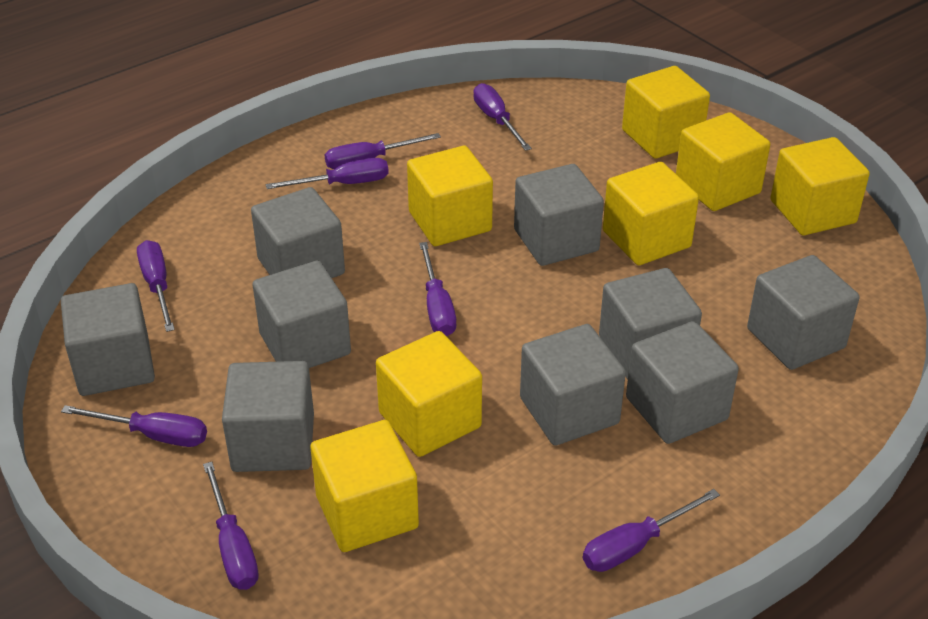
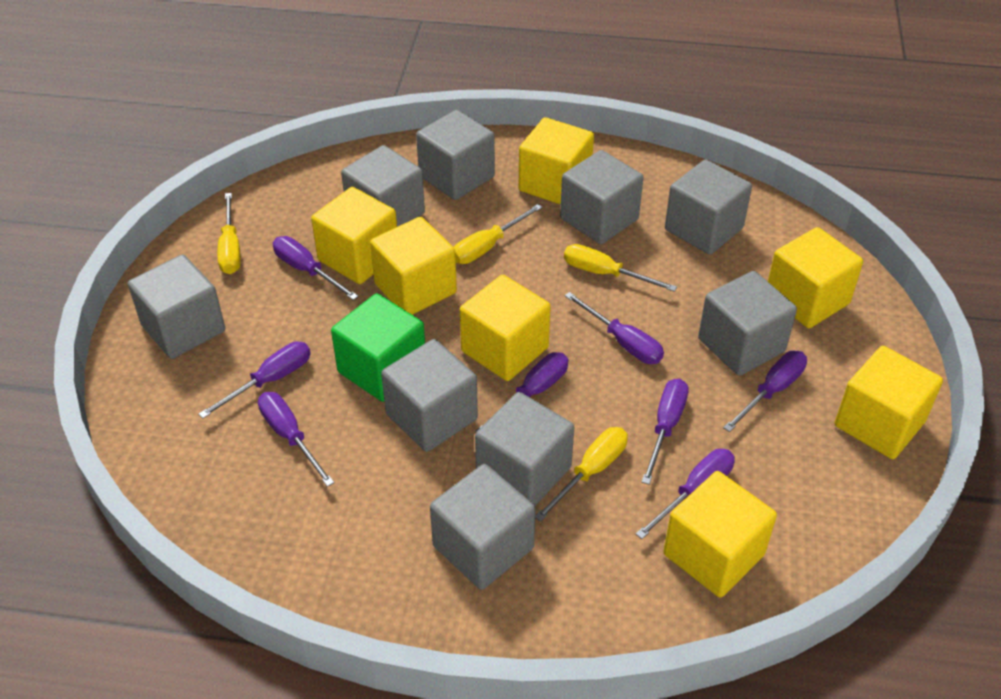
green cube: none = 0 -> [331,293,425,402] = 1
yellow screwdriver: none = 0 -> [218,193,241,274] [454,204,543,264] [535,427,628,522] [564,244,677,292] = 4

